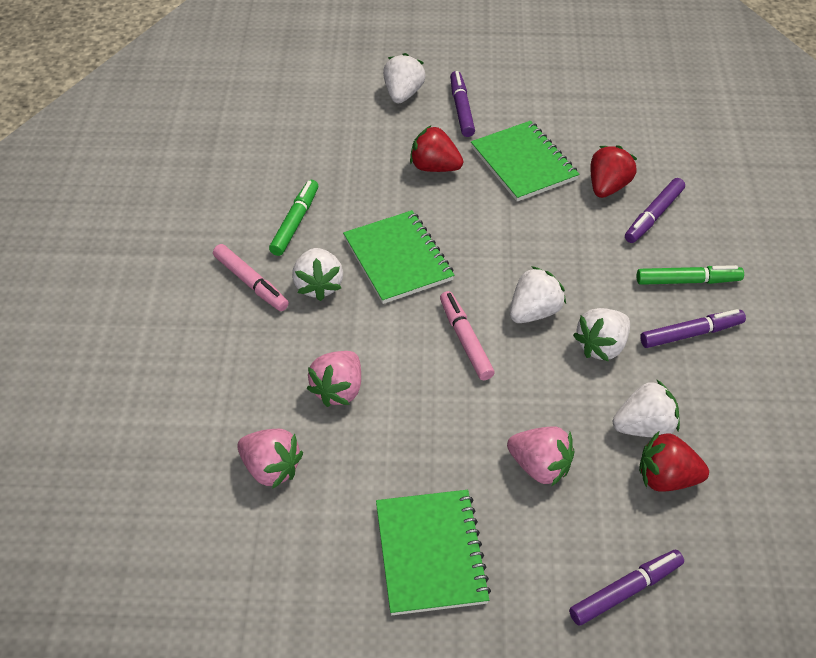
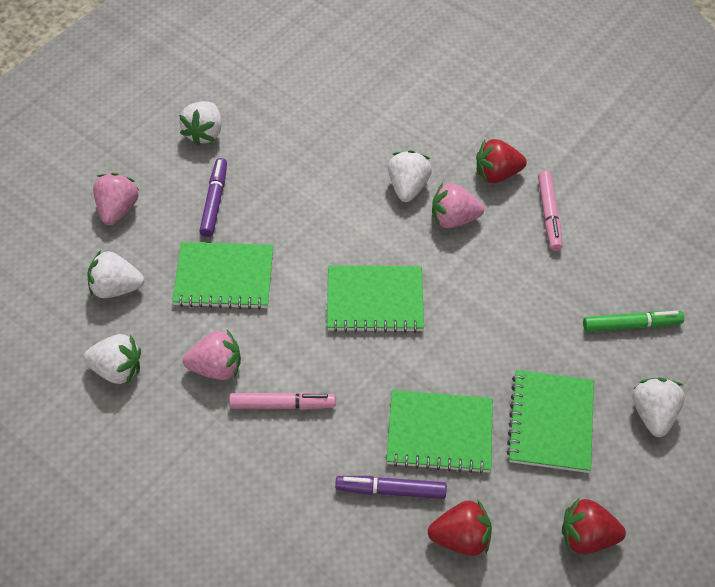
green marker: [269,180,318,256] [637,265,744,285] = 2 -> [583,311,684,332] = 1
green notebook: [343,210,454,304] [376,490,491,615] [471,121,579,202] = 3 -> [172,242,274,310] [327,266,424,333] [386,390,493,474] [506,370,594,473] = 4
purple marker: [450,71,475,137] [569,550,684,626] [625,178,685,243] [640,309,746,348] = 4 -> [199,158,227,237] [335,476,447,499] = 2

